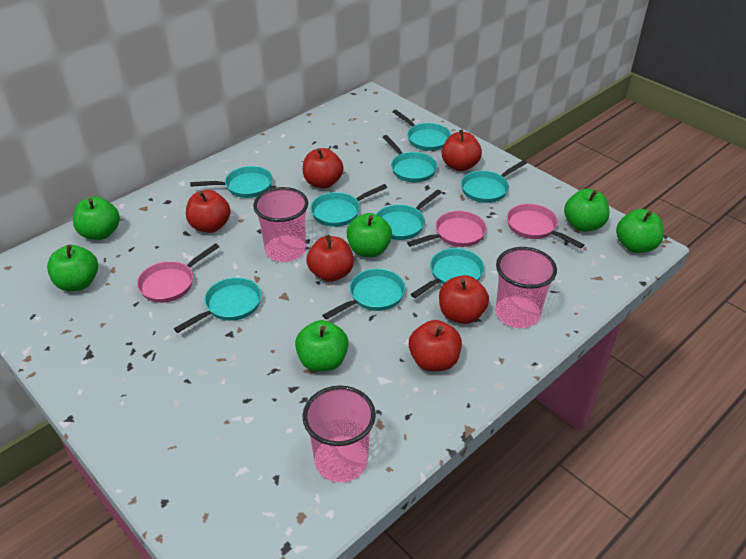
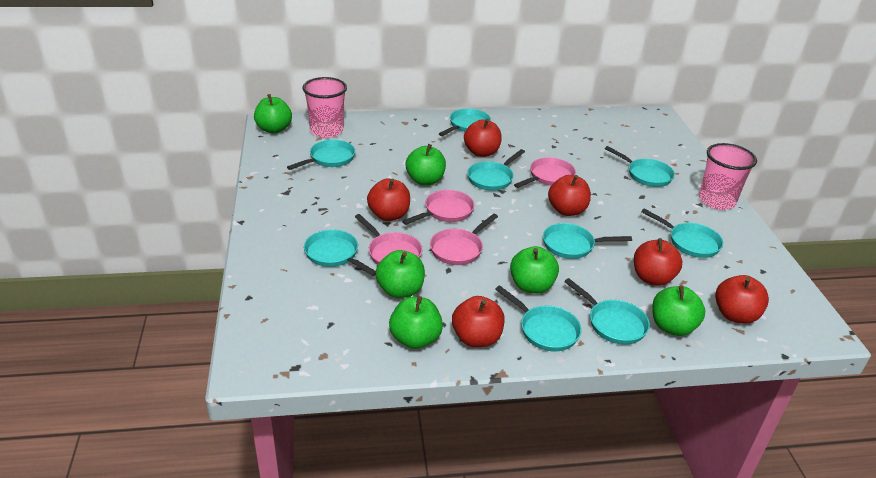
pink cup: [253,187,308,262] [302,385,376,482] [496,247,557,328] = 3 -> [302,77,347,138] [699,143,757,210] = 2
pink pan: [137,243,219,303] [407,211,487,247] [507,204,584,249] = 3 -> [355,214,423,265] [402,190,474,225] [430,214,498,265] [514,158,576,188] = 4

